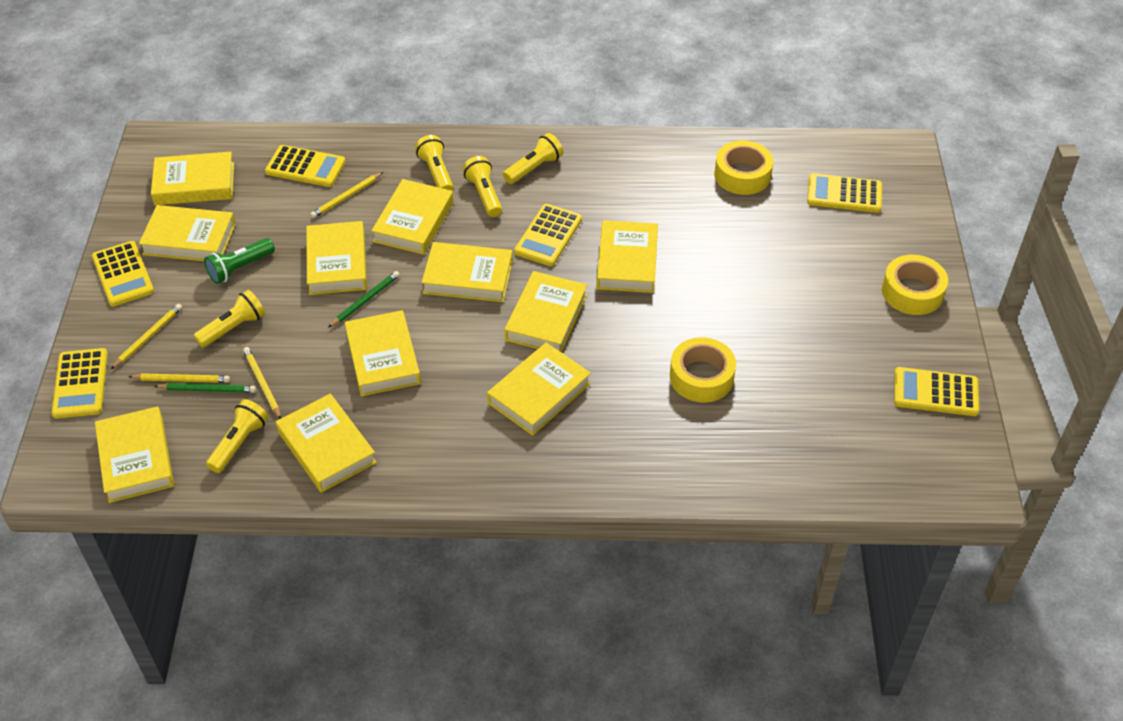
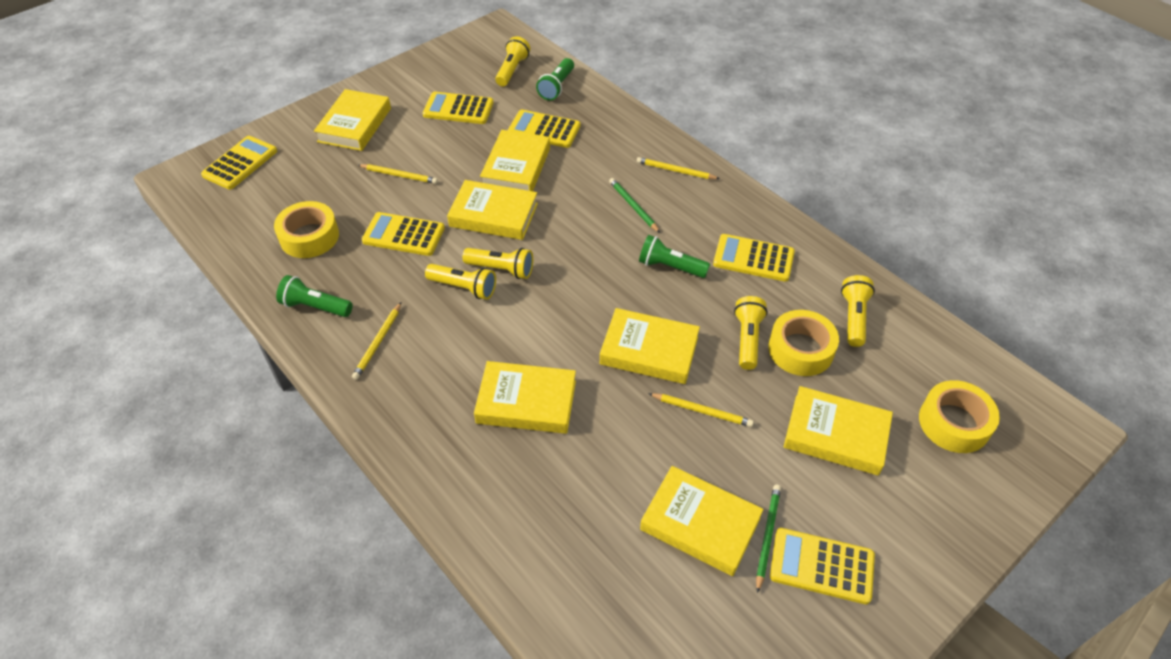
green flashlight: [204,238,275,284] = 1 -> [276,275,353,317] [536,58,574,101] [639,235,710,278] = 3
yellow book: [95,407,174,503] [139,205,236,261] [151,152,234,205] [276,393,377,493] [306,221,367,295] [345,310,421,396] [371,179,453,255] [421,242,513,302] [487,343,591,436] [504,271,587,353] [597,220,658,293] = 11 -> [314,89,391,151] [447,180,538,240] [474,361,576,434] [480,130,550,191] [600,308,700,384] [640,466,764,576] [783,386,893,475] = 7

